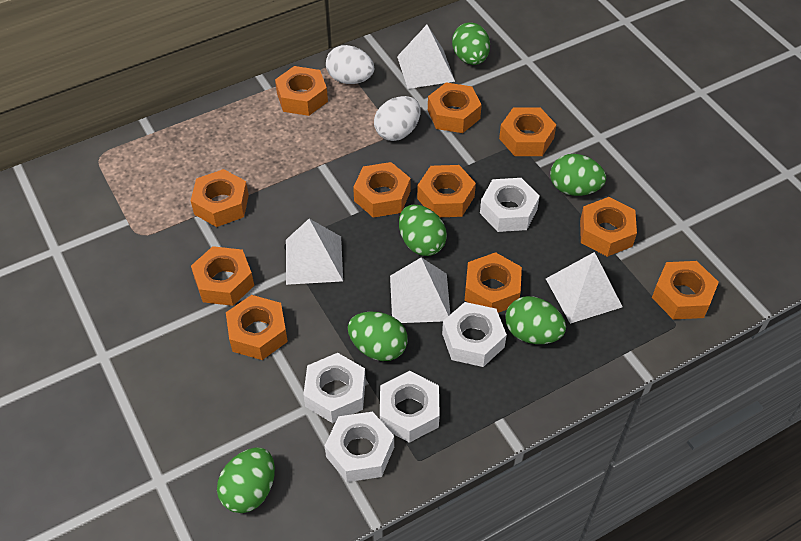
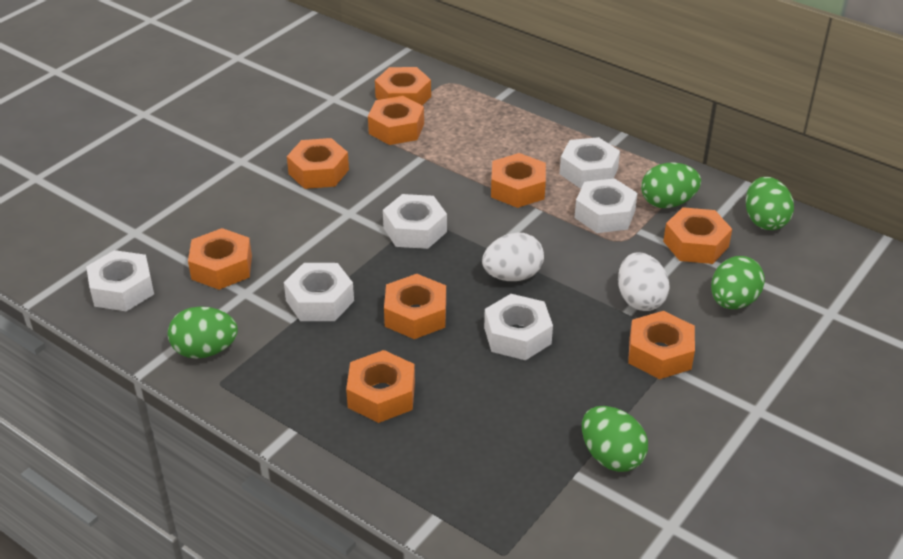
green egg: [217,447,275,513] [348,312,408,361] [399,205,447,256] [452,22,490,65] [505,296,566,344] [550,154,606,196] = 6 -> [168,306,238,359] [582,406,648,472] [641,163,701,208] [711,256,765,309] [746,177,794,230] = 5
orange nut: [191,169,249,227] [191,246,254,306] [226,295,288,360] [275,66,328,116] [353,162,411,218] [417,165,476,217] [428,82,482,133] [465,252,522,313] [499,108,556,156] [580,197,637,257] [652,261,719,319] = 11 -> [188,228,252,290] [287,138,349,189] [346,350,415,423] [368,96,424,145] [375,67,431,106] [384,274,446,339] [491,153,546,208] [628,311,695,379] [663,207,732,264] = 9
white nut: [303,353,366,423] [325,412,394,482] [380,371,440,443] [442,302,507,367] [480,178,540,232] = 5 -> [86,250,154,312] [284,263,354,321] [383,194,447,249] [484,294,553,360] [560,137,620,189] [575,178,638,233] = 6
white pyramid: [286,219,343,285] [390,258,450,323] [397,25,455,89] [546,252,623,324] = 4 -> none = 0

